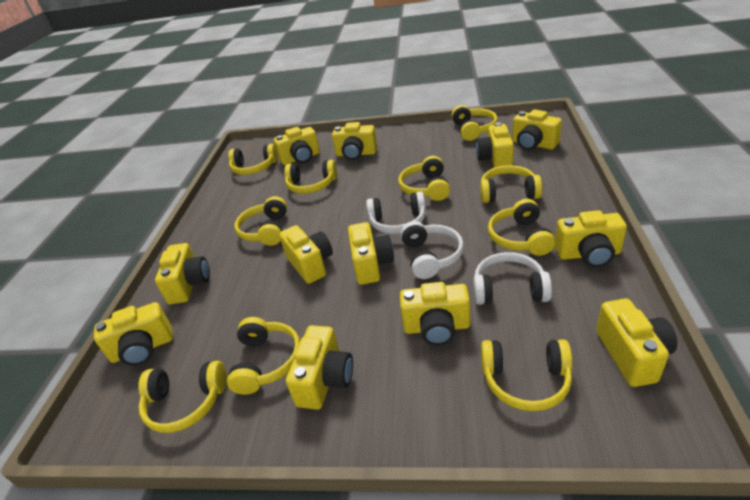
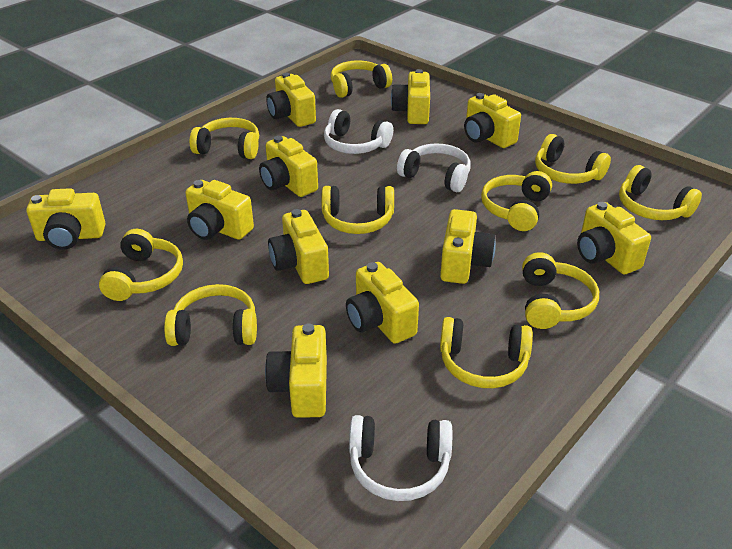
yellow camera: [94,302,173,366] [155,243,210,304] [274,127,320,165] [279,225,333,284] [286,325,353,410] [332,122,377,160] [348,222,394,285] [400,282,470,345] [476,122,514,168] [512,110,562,150] [555,210,627,267] [596,298,677,387] = 12 -> [26,188,106,250] [185,180,254,240] [259,136,318,197] [265,323,327,418] [266,73,316,127] [268,209,329,284] [346,262,419,344] [391,69,430,124] [440,209,496,284] [464,93,521,148] [577,202,651,275] = 11

